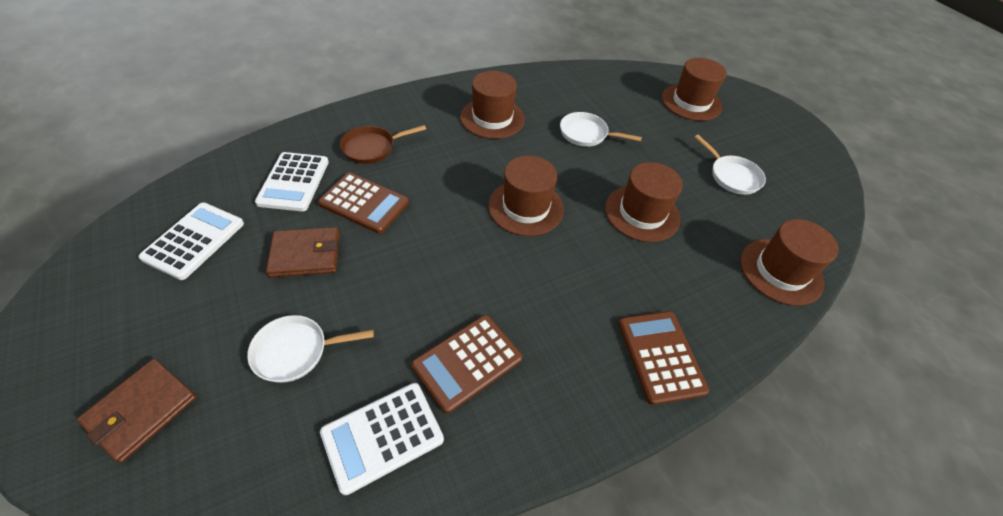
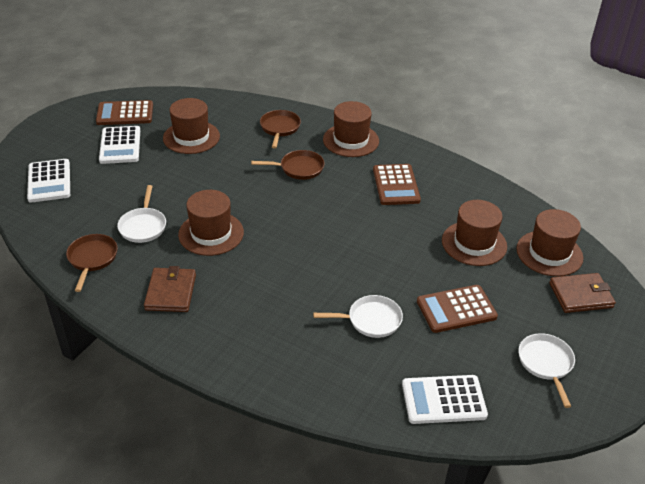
brown pan: [340,125,426,164] = 1 -> [66,234,118,292] [251,150,325,180] [260,110,301,149] = 3

